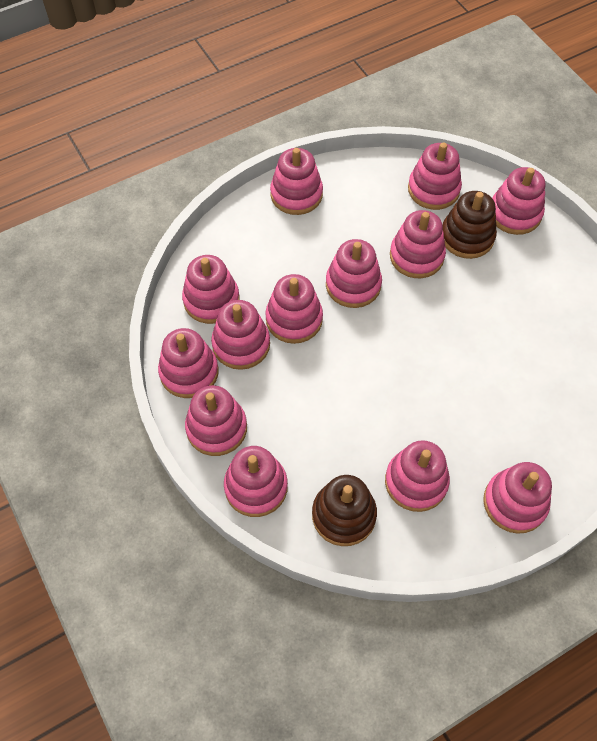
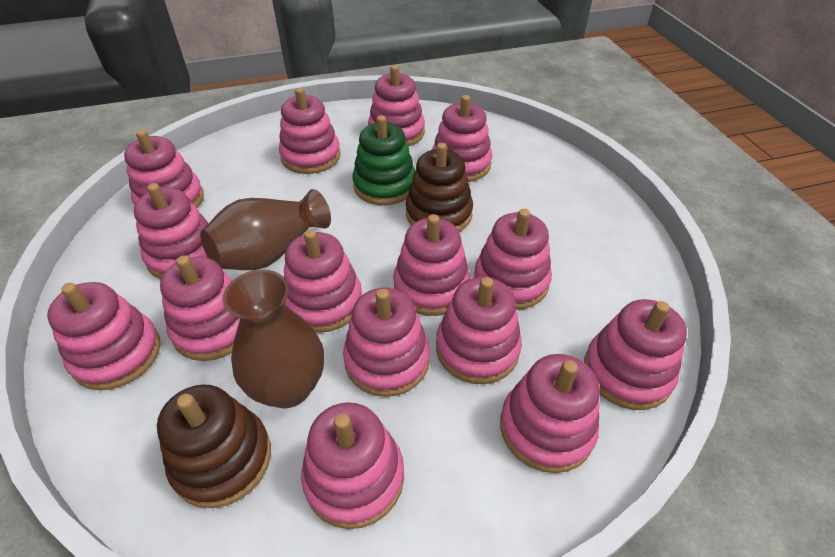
brown vase: none = 0 -> [200,189,331,270] [223,269,324,408] = 2
green stacking toy: none = 0 -> [352,115,415,205] = 1
pink stacking toy: [158,328,219,398] [182,255,240,324] [185,385,247,456] [211,300,270,370] [224,446,288,517] [265,274,323,344] [270,148,323,215] [326,239,382,308] [385,440,450,512] [390,210,446,278] [408,143,462,210] [483,462,552,534] [492,167,545,235] = 13 -> [47,282,161,390] [124,130,204,208] [134,183,208,279] [160,256,240,361] [279,88,341,174] [284,229,362,333] [301,402,404,529] [343,288,430,397] [368,65,425,146] [393,214,470,316] [432,95,492,182] [436,277,522,384] [474,209,552,310] [500,354,600,473] [584,299,687,410] = 15

